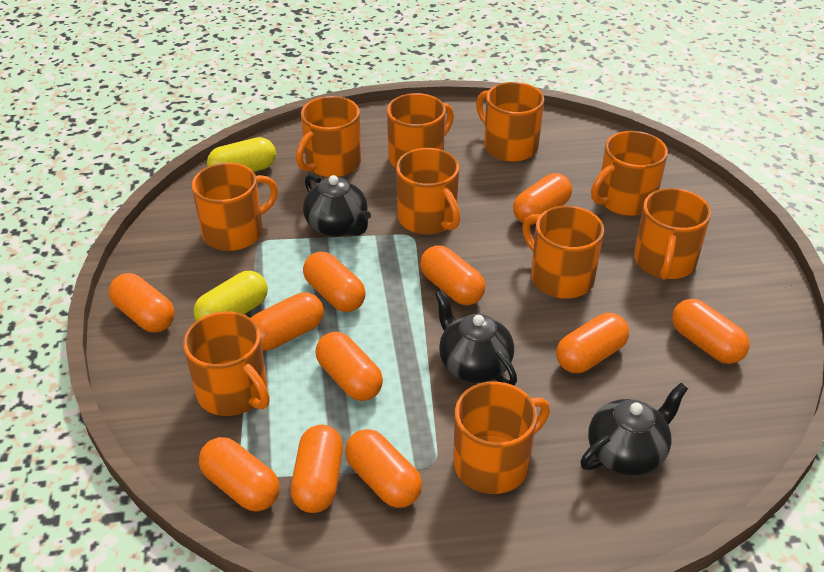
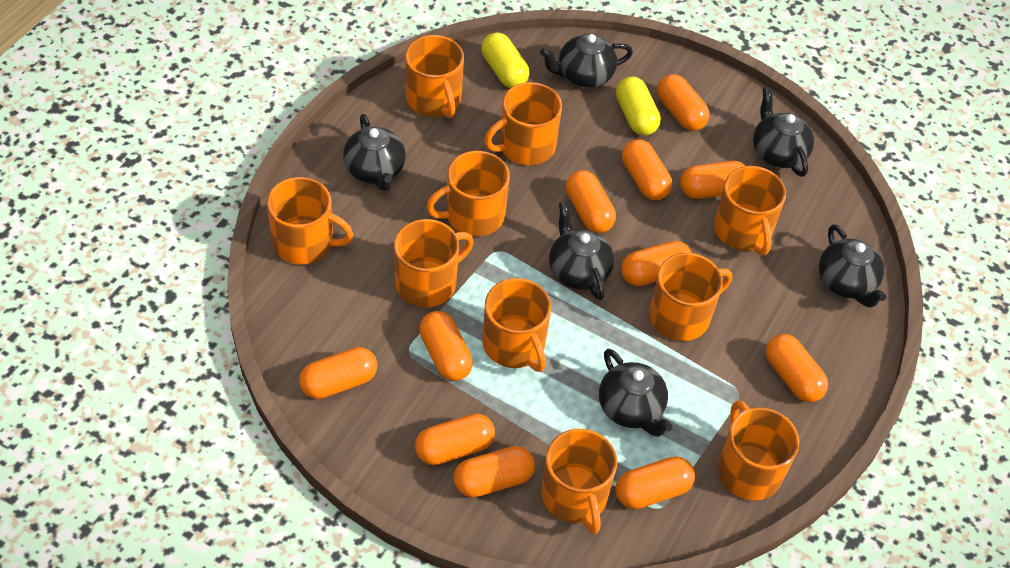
black teapot: [303,174,371,237] [435,290,517,386] [580,383,688,475] = 3 -> [343,114,406,191] [540,33,633,88] [549,202,614,300] [599,349,673,437] [753,87,814,177] [819,224,887,308] = 6

